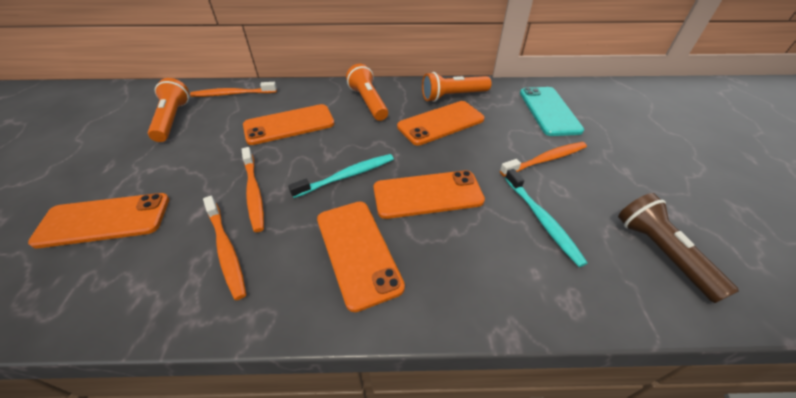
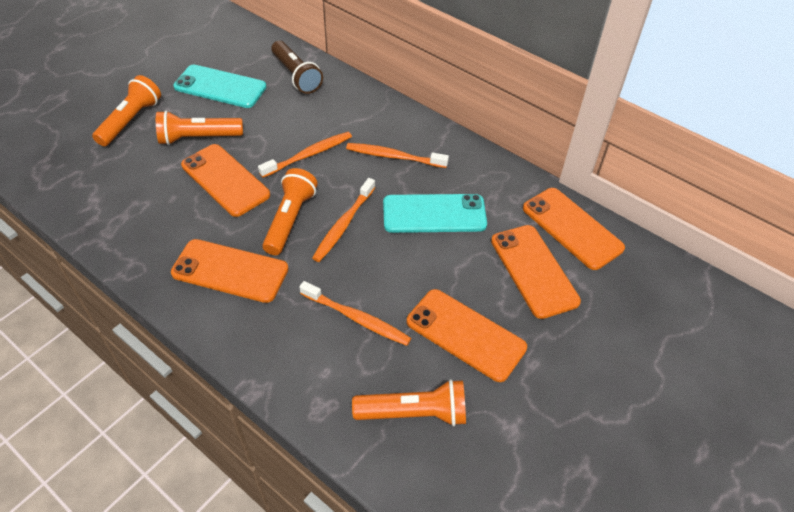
orange flashlight: [148,78,189,142] [346,64,388,121] [422,72,492,102] = 3 -> [92,75,161,146] [156,110,243,145] [262,168,318,255] [352,379,466,426] = 4
turquoise phone: [520,87,584,136] = 1 -> [173,65,267,108] [383,194,487,233] = 2
turquoise toothbrush: [288,154,394,198] [505,169,588,267] = 2 -> none = 0

